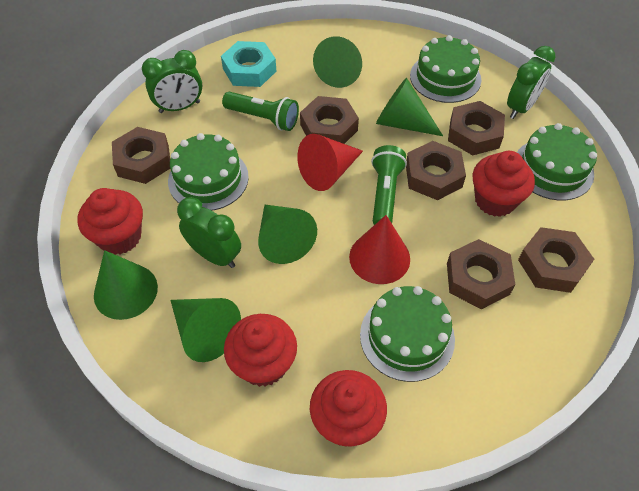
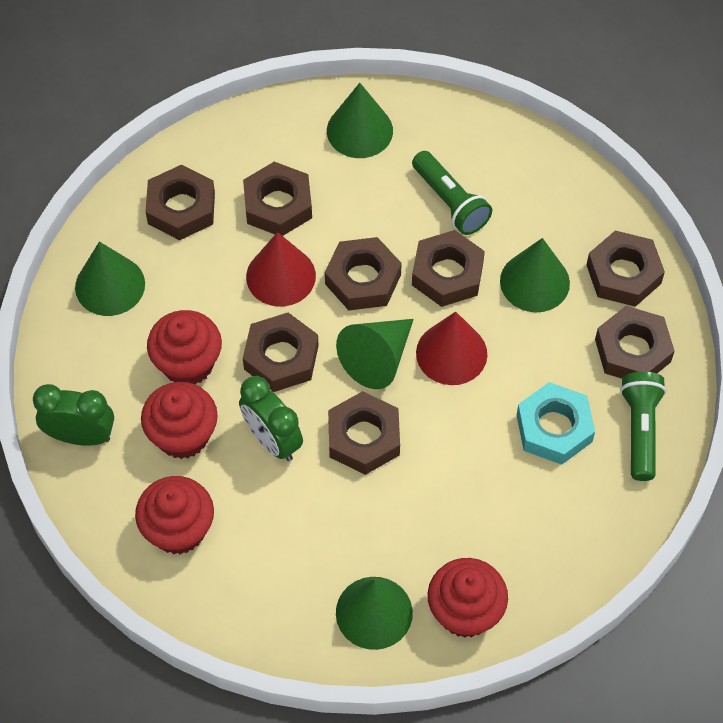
brown nut: [112,127,170,184] [300,96,359,144] [406,141,466,200] [447,239,515,309] [448,101,505,156] [518,227,594,293] = 6 -> [146,165,215,240] [243,162,312,236] [243,313,319,392] [325,237,402,310] [328,391,400,475] [412,230,485,307] [586,230,665,307] [595,306,675,379] = 8
green cake: [168,133,249,211] [360,286,455,382] [410,35,481,103] [517,123,597,201] = 4 -> none = 0
green clock: [142,50,202,113] [177,197,241,268] [507,46,555,119] = 3 -> [33,384,114,446] [239,376,303,461] = 2

